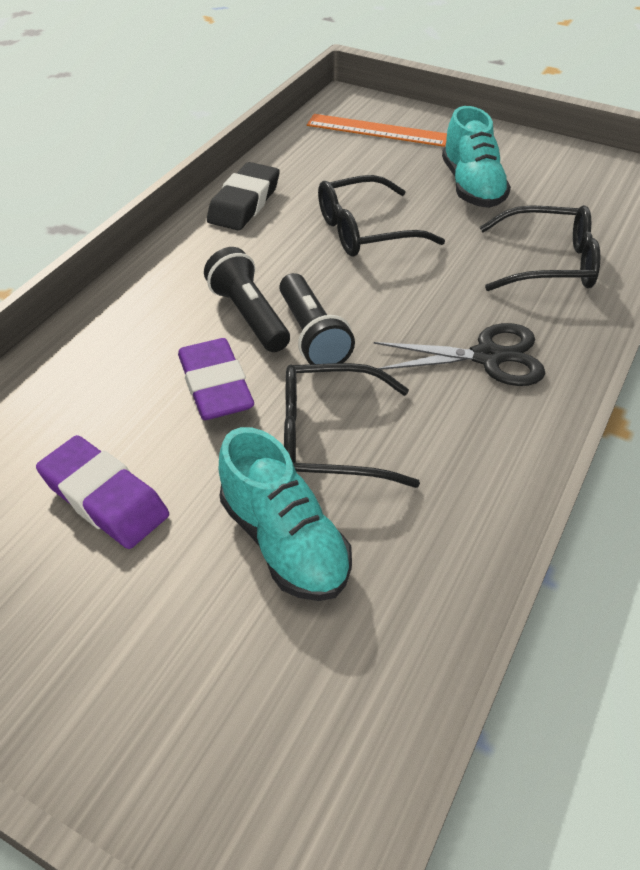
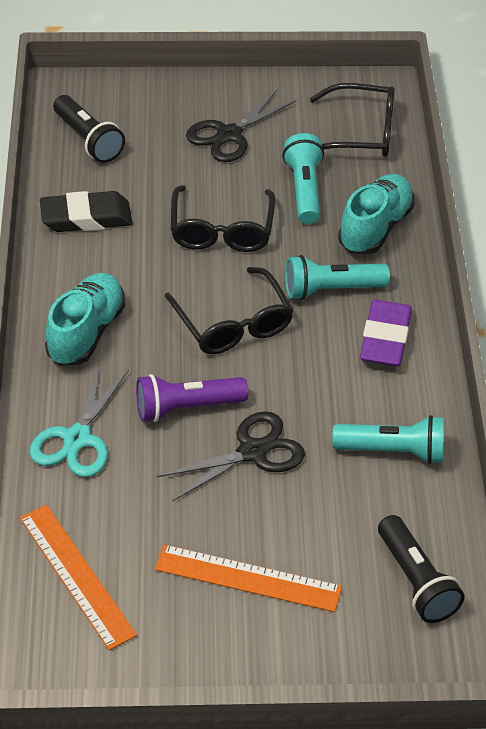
black scissors: [374,323,545,386] = 1 -> [157,411,305,502] [186,90,296,162] = 2
orange ruler: [307,114,447,147] = 1 -> [20,505,137,650] [155,545,342,612] = 2
purple eraser: [36,435,169,549] [178,338,254,420] = 2 -> [360,300,412,366] = 1
purple flashlight: none = 0 -> [136,374,248,422] = 1
turquoise flashlight: none = 0 -> [282,133,324,224] [285,255,390,300] [332,415,444,464] = 3
turquoise scissors: none = 0 -> [30,364,129,477] = 1

